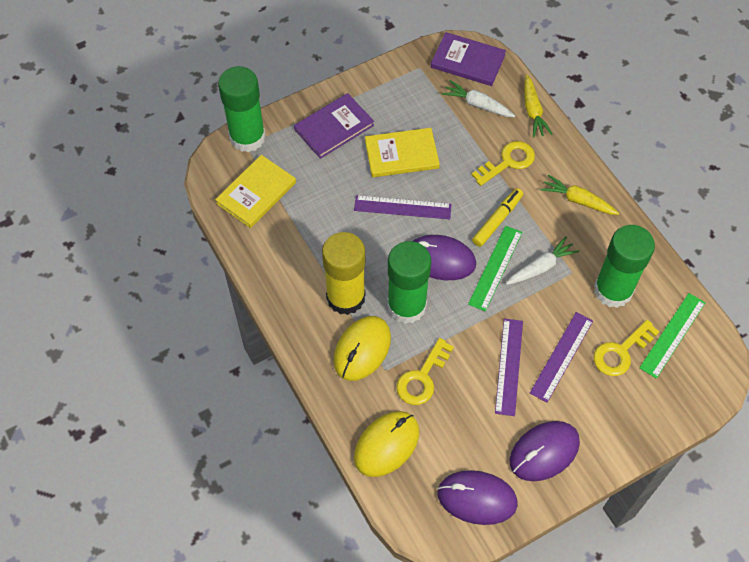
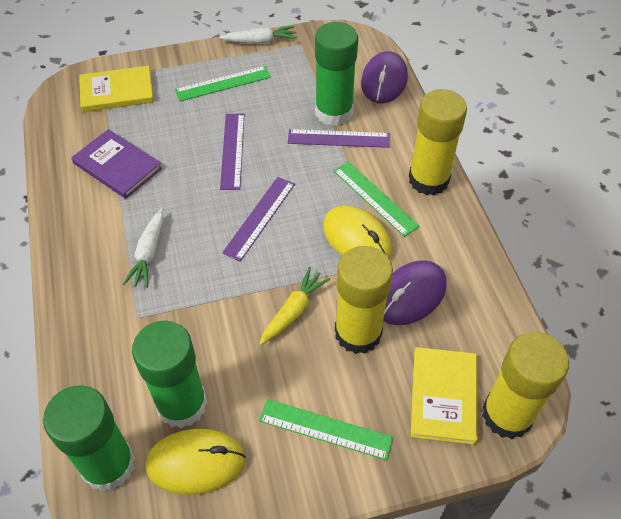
green ruler: [468,226,522,312] [639,293,705,379] = 2 -> [175,66,271,101] [259,399,393,460] [333,162,420,237] = 3
purple book: [294,93,374,159] [431,32,506,86] = 2 -> [71,129,162,199] = 1
purple mouse: [413,235,476,280] [437,470,518,525] [509,421,580,481] = 3 -> [361,51,408,104] [383,260,446,325] = 2
yellow carrot: [524,74,553,138] [541,174,620,215] = 2 -> [259,267,330,345] = 1
yellow glue stick: [322,232,365,315] = 1 -> [335,246,393,354] [409,89,467,195] [482,332,569,439] = 3
yellow key: [396,338,454,405] [472,141,535,186] [594,320,659,376] = 3 -> none = 0
yellow marker: [472,188,523,247] = 1 -> none = 0

